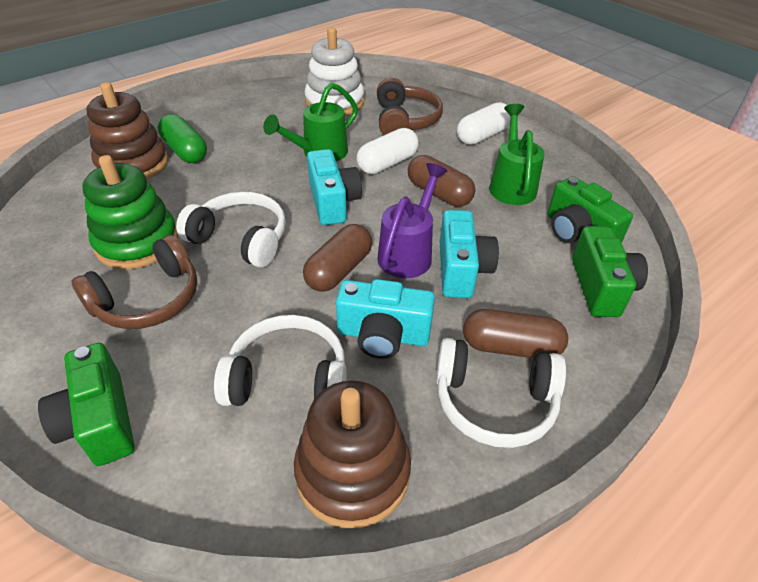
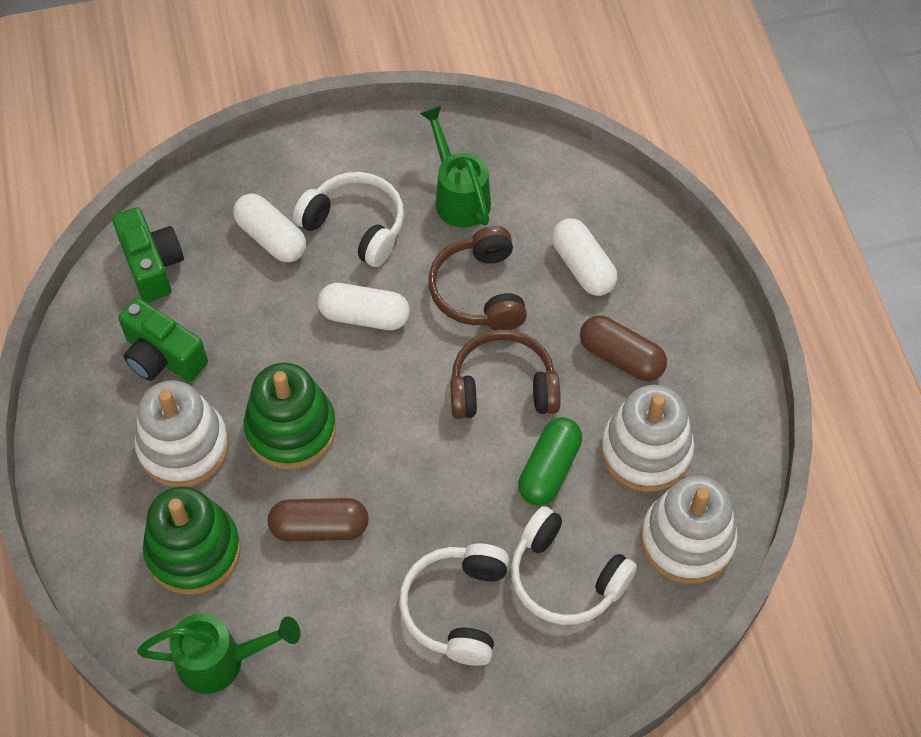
brown capsule: [303,224,372,292] [408,155,475,207] [463,309,568,358] = 3 -> [268,498,369,541] [580,315,667,381] = 2
brown stacking toy: [86,82,168,179] [294,380,411,528] = 2 -> none = 0
green camera: [38,343,135,466] [548,176,633,243] [572,226,648,317] = 3 -> [112,207,184,302] [118,298,208,382] = 2
green stacking toy: [83,155,178,269] = 1 -> [143,486,241,595] [243,363,336,469] = 2
purple watering can: [377,163,448,278] = 1 -> none = 0
turquoise camera: [307,149,362,225] [336,279,435,359] [440,210,499,298] = 3 -> none = 0
white capsule: [356,128,419,174] [457,102,511,145] = 2 -> [233,194,306,262] [318,283,410,330] [552,218,617,296] = 3
white stacking toy: [304,27,364,116] = 1 -> [134,381,229,487] [601,385,694,492] [640,476,738,584] = 3

